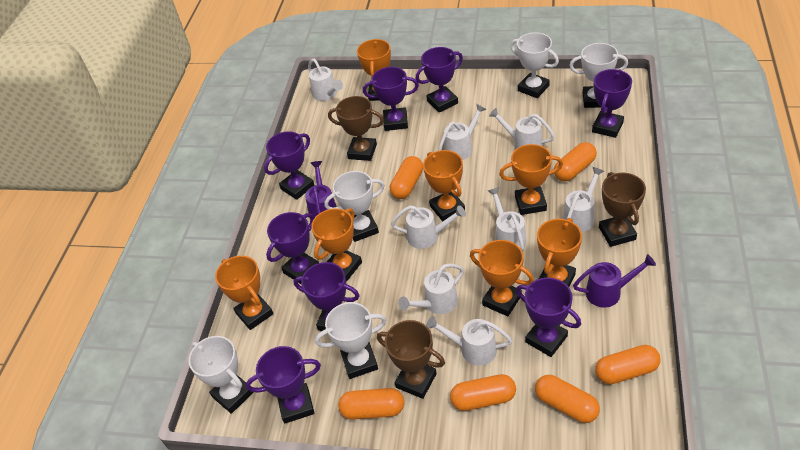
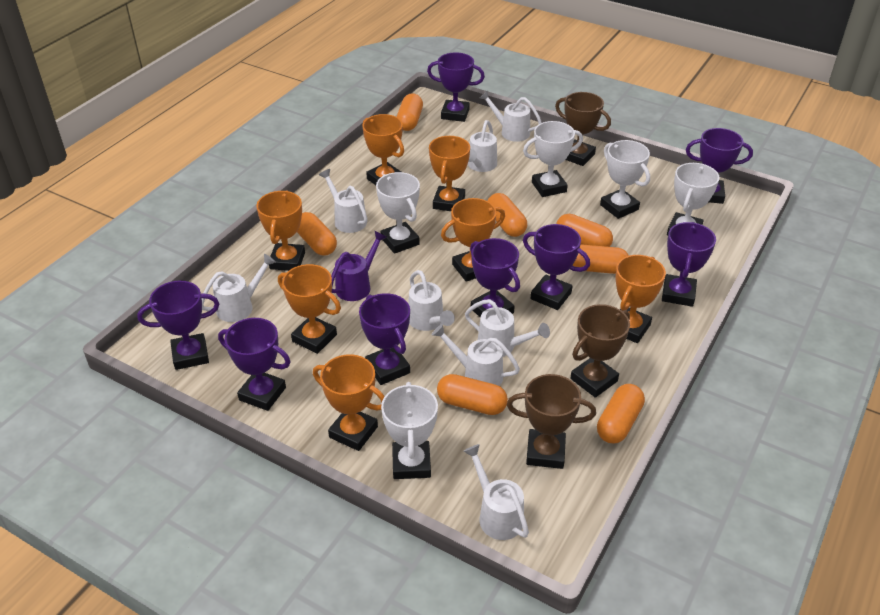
orange capsule: [338,388,404,419] [390,156,423,199] [450,374,516,411] [535,375,600,423] [554,142,597,181] [595,345,660,384] = 6 -> [297,212,337,256] [397,93,423,131] [437,374,508,415] [488,193,527,237] [556,214,613,247] [573,244,629,274] [597,384,645,444] = 7
purple watering can: [305,161,337,218] [573,254,656,308] = 2 -> [331,231,387,301] = 1

